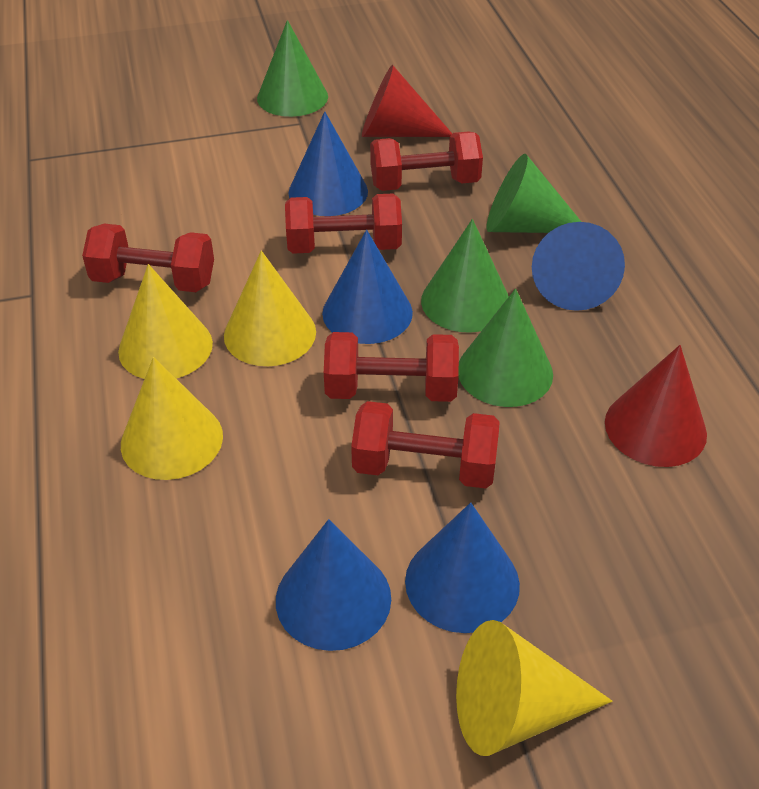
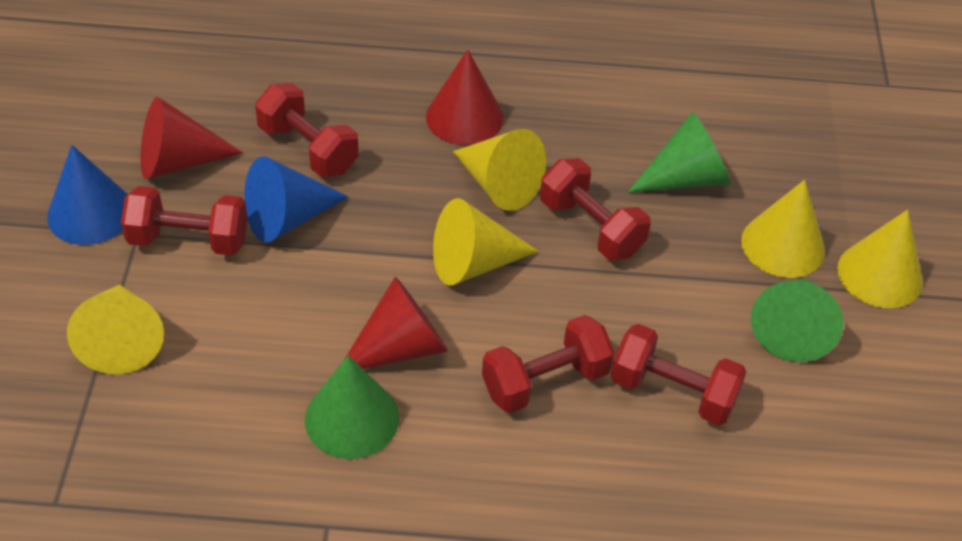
blue cone: [276,519,391,651] [288,111,368,216] [322,230,413,344] [405,503,520,633] [532,222,625,311] = 5 -> [47,145,128,245] [244,156,349,243] = 2
green cone: [257,20,328,117] [421,219,509,333] [458,289,553,407] [487,154,581,233] = 4 -> [305,355,399,459] [628,112,731,192] [751,279,844,362] = 3
red cone: [362,65,452,137] [605,345,707,467] = 2 -> [141,97,243,179] [345,277,448,369] [426,50,504,145] = 3
yellow cone: [118,264,213,379] [121,357,223,480] [224,251,316,366] [456,620,613,756] = 4 -> [67,284,164,374] [433,198,539,285] [453,129,546,211] [741,180,825,278] [837,210,923,308] = 5

